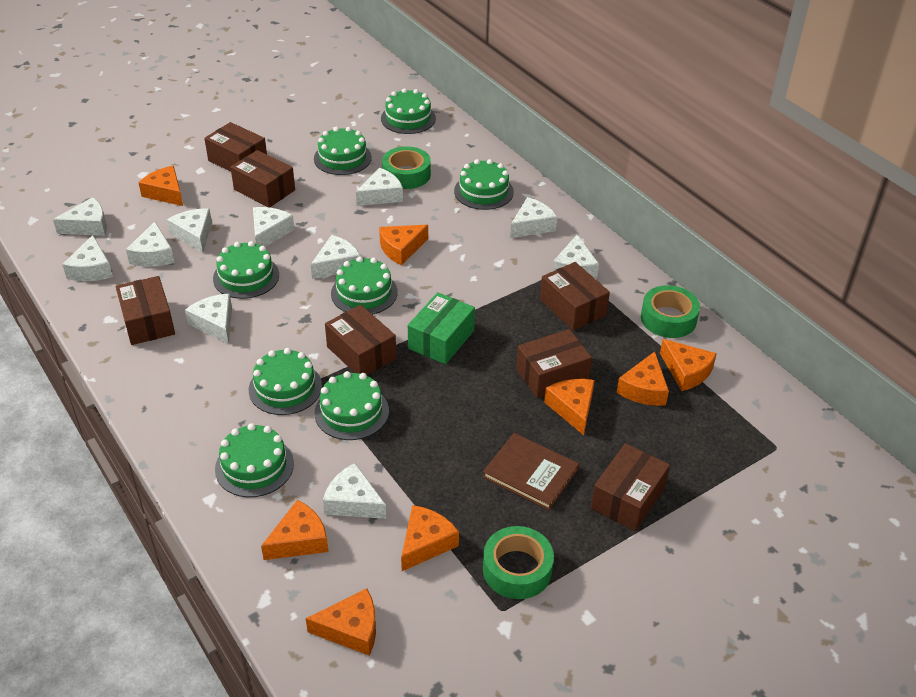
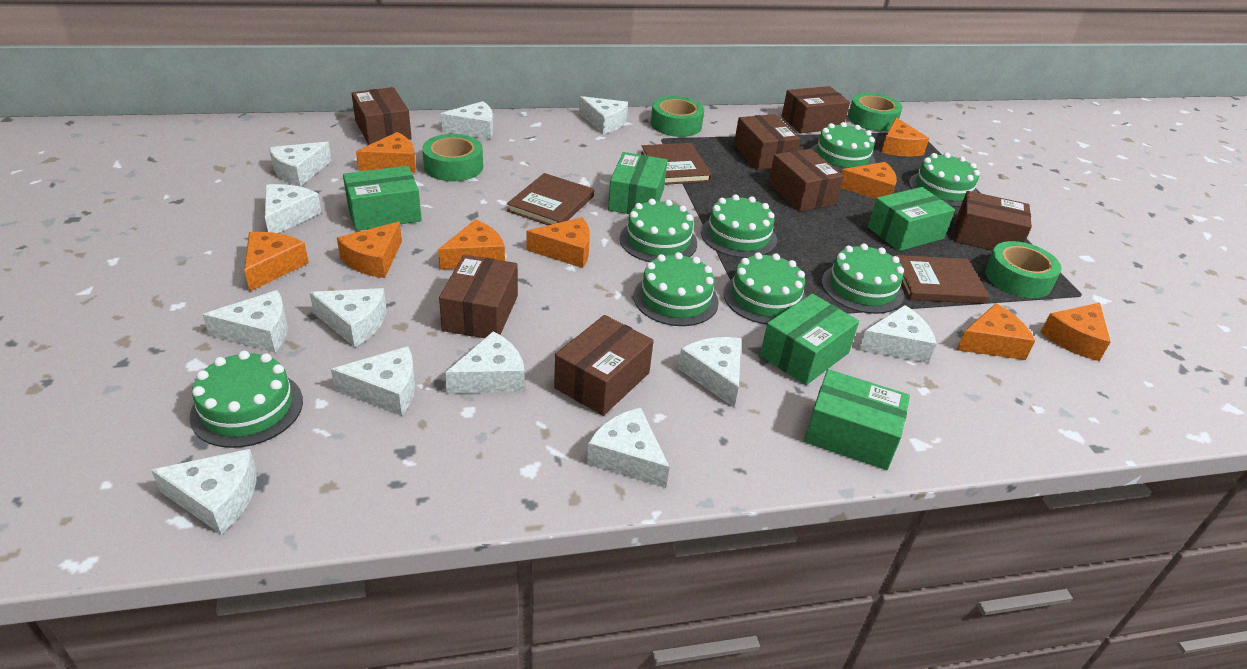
brown book: [483,433,579,510] = 1 -> [507,173,594,225] [641,143,712,185] [894,255,989,304] = 3
green box: [408,292,475,364] = 1 -> [343,166,422,231] [608,152,667,214] [760,294,859,385] [804,369,910,470] [868,187,955,251] = 5
green tape: [382,146,431,189] [483,526,554,599] [641,285,700,338] = 3 -> [422,134,483,181] [651,96,704,137] [848,93,902,131] [985,241,1061,298] = 4
orange cheese: [138,166,183,206] [261,500,328,560] [306,588,376,656] [379,225,428,265] [401,505,459,571] [544,379,595,435] [616,351,669,406] [660,339,717,391] = 8 -> [244,232,309,291] [337,222,402,278] [356,132,416,173] [438,219,505,270] [527,217,590,268] [841,162,897,199] [881,117,929,157] [957,303,1035,360] [1040,303,1111,361] = 9
white cheese: [53,197,107,236] [62,235,113,281] [126,221,175,267] [167,208,212,253] [185,294,232,344] [253,207,295,247] [311,235,360,279] [323,463,386,519] [356,168,403,206] [510,197,557,238] [553,235,599,279] = 11 -> [151,449,257,534] [202,290,288,353] [265,184,321,233] [269,142,332,186] [309,288,387,347] [331,346,415,416] [440,101,493,139] [445,331,525,394] [579,96,628,134] [587,407,670,488] [678,337,741,407] [859,305,937,363] = 12

